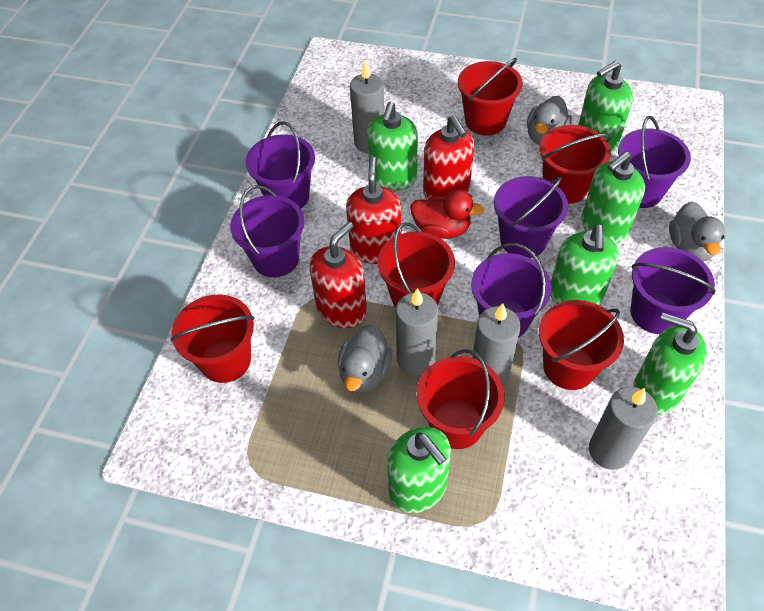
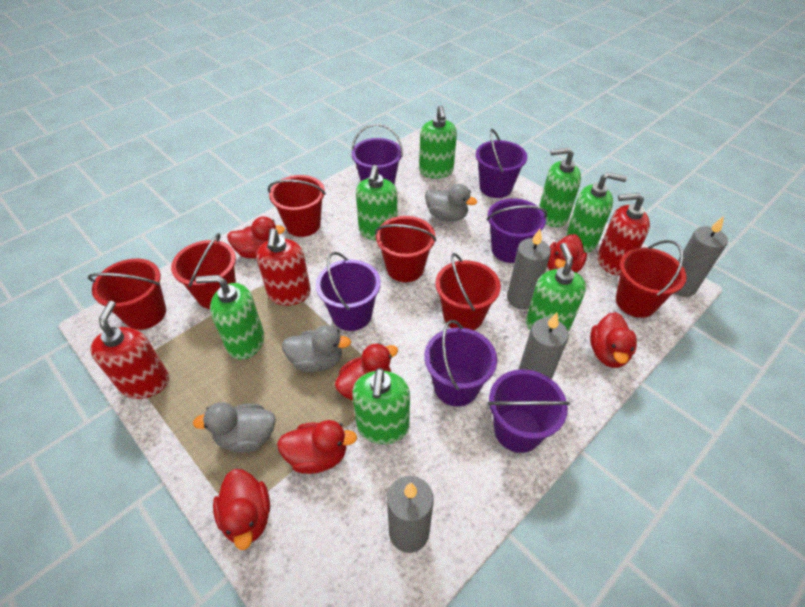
green soap dispenser: [367,102,418,190] [387,427,451,513] [550,224,619,305] [578,61,633,153] [581,151,645,244] [633,313,707,415] = 6 -> [195,275,264,360] [352,368,410,444] [356,165,397,241] [419,105,457,178] [526,243,586,331] [539,148,581,227] [566,172,627,253] = 7
red duck: [410,190,484,239] = 1 -> [213,469,270,550] [227,217,285,259] [277,420,357,474] [335,343,398,400] [547,234,587,273] [590,312,637,368] = 6

